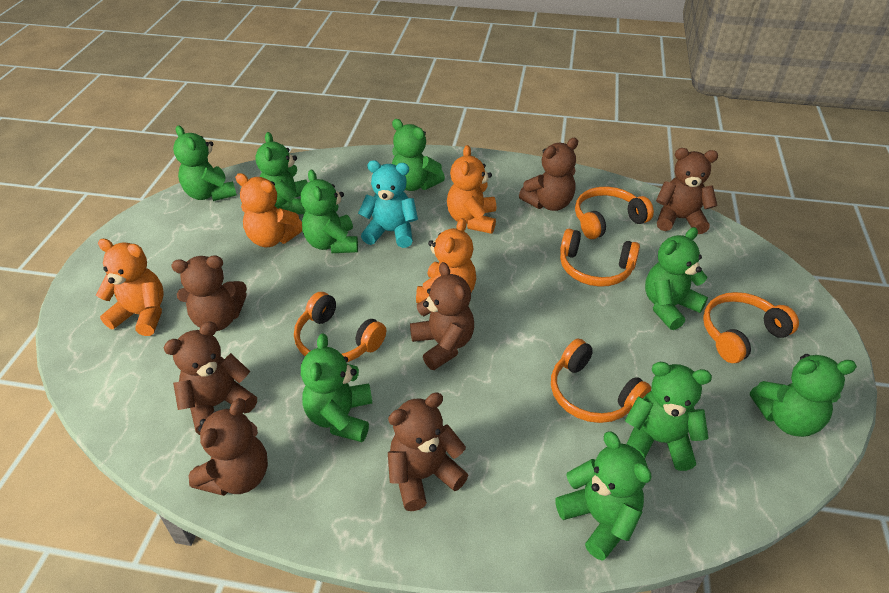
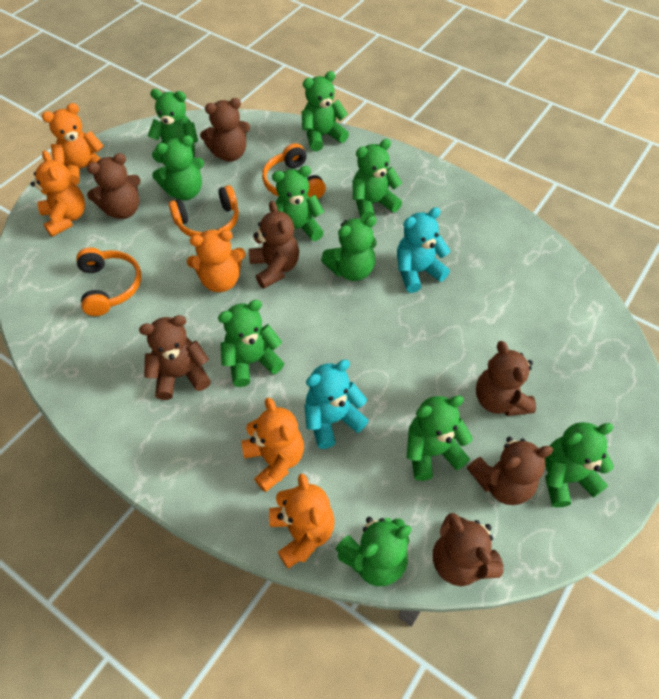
green teddy bear: [173,125,237,201] [255,132,308,214] [301,169,358,253] [301,333,372,442] [392,119,445,191] [555,431,652,561] [625,362,712,471] [645,227,708,330] [750,354,857,437] = 9 -> [148,89,198,163] [152,135,204,200] [218,300,284,387] [272,166,324,241] [302,71,349,151] [321,216,377,281] [335,517,412,586] [352,139,402,220] [406,396,473,481] [545,422,614,507] = 10
orange headphones: [294,292,386,362] [551,339,651,423] [560,229,640,287] [575,187,654,239] [703,292,799,363] = 5 -> [76,247,141,316] [169,185,239,237] [262,143,326,199] = 3
orange teddy bear: [96,239,164,336] [235,173,302,247] [416,218,476,303] [447,145,496,234] = 4 -> [31,150,85,237] [42,103,104,185] [187,229,246,292] [241,397,304,493] [269,474,335,569] = 5
turquoise teddy bear: [358,160,418,248] = 1 -> [304,360,369,449] [397,207,450,293] = 2

